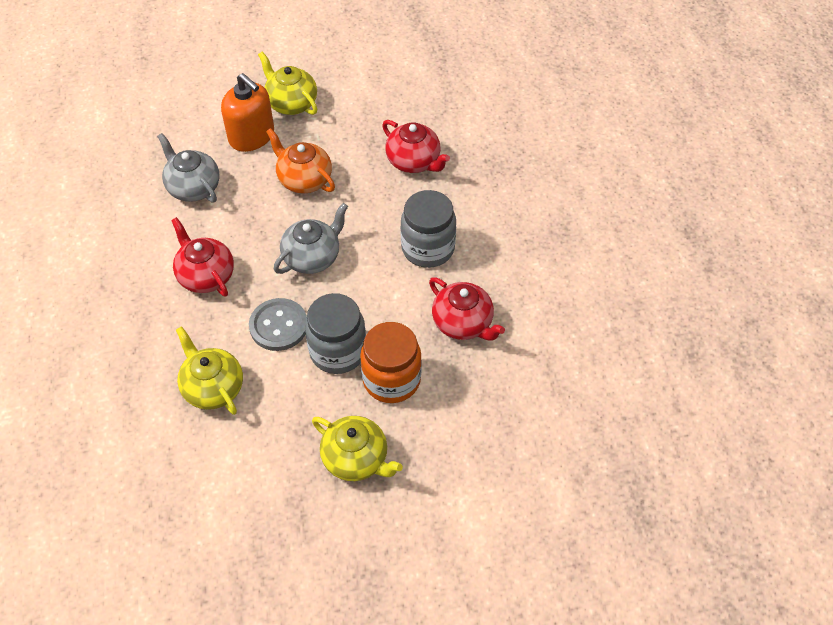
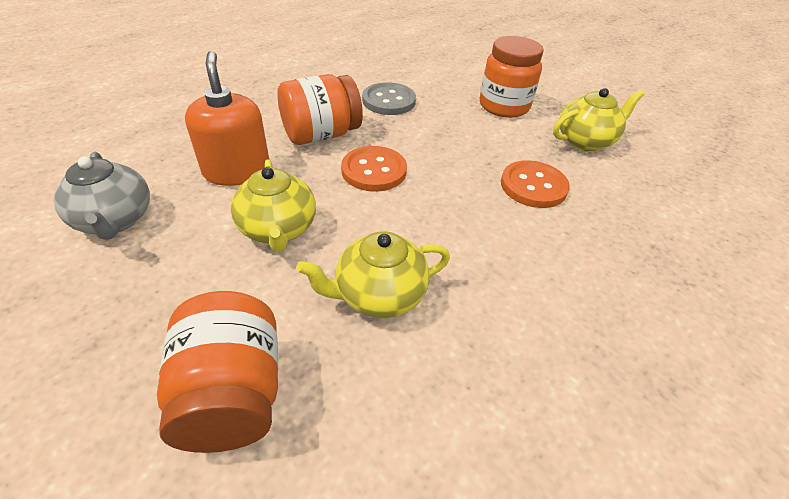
grey jar: [305,293,366,374] [400,190,456,268] = 2 -> none = 0
grey teapot: [157,133,220,203] [274,203,348,274] = 2 -> [54,152,150,240] = 1
orange button: none = 0 -> [341,146,407,192] [501,160,570,208] = 2
orange jar: [360,322,422,403] = 1 -> [157,291,278,453] [277,74,363,145] [480,36,544,118] = 3
orange teapot: [266,128,335,193] = 1 -> none = 0
red teapot: [171,217,234,297] [382,120,450,173] [429,277,505,341] = 3 -> none = 0

